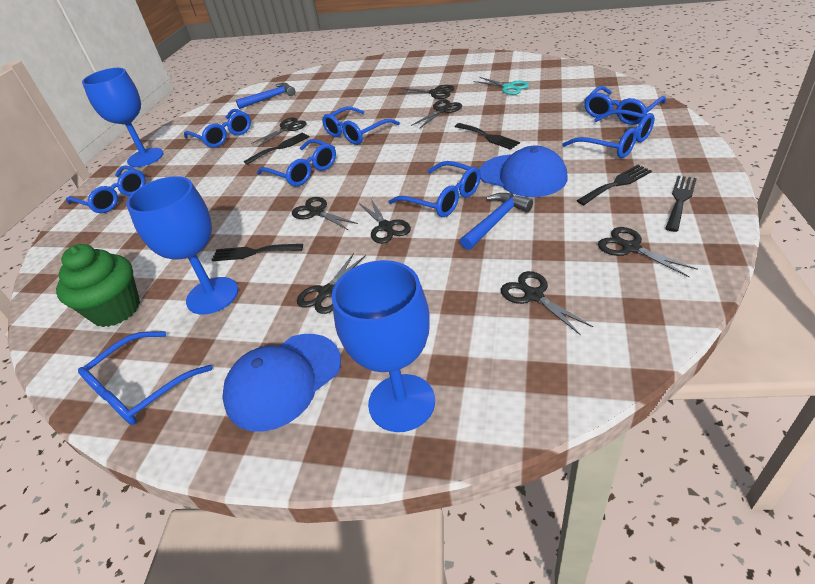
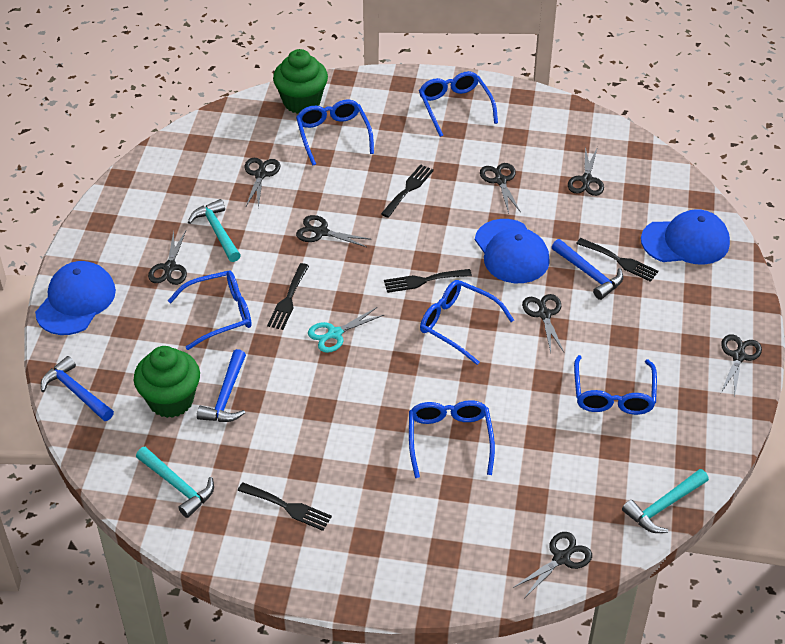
blue cap: [222,334,341,432] [480,146,567,197] = 2 -> [35,261,116,335] [475,219,550,283] [641,209,730,265] = 3
blue glasses: [66,165,145,213] [78,331,213,425] [184,109,251,148] [257,139,336,186] [322,107,400,145] [388,161,481,217] [562,109,655,158] [584,86,666,125] = 8 -> [168,270,252,350] [296,99,374,166] [409,400,495,478] [419,71,498,137] [420,280,514,365] [574,355,657,415] = 6
blue goblet: [82,68,164,167] [126,176,238,315] [332,260,435,432] = 3 -> none = 0
blue hammer: [236,83,295,109] [460,193,533,250] = 2 -> [41,356,114,421] [197,349,246,422] [552,239,623,300] = 3
green cupcake: [56,244,140,327] = 1 -> [134,346,200,418] [273,49,328,114] = 2
turquoise hammer: none = 0 -> [136,447,214,518] [188,199,241,262] [622,469,709,533] = 3

